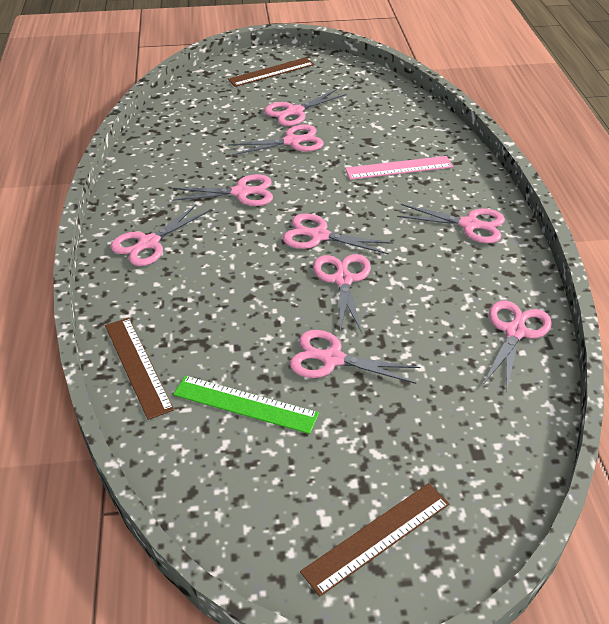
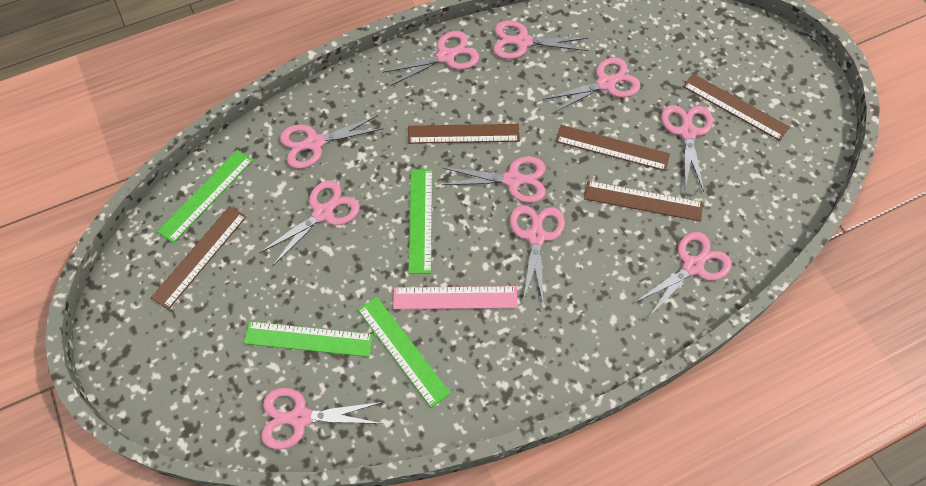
brown ruler: [105,318,174,420] [228,58,314,87] [300,483,450,597] = 3 -> [151,206,247,310] [408,124,520,144] [556,125,670,171] [584,181,703,221] [683,74,790,141] = 5
green ruler: [173,375,319,434] = 1 -> [157,150,253,243] [244,321,373,357] [358,297,451,408] [408,169,432,274] = 4
pink scissors: [111,205,209,266] [172,174,273,206] [228,124,324,156] [264,89,347,126] [283,214,393,255] [290,330,420,384] [313,254,371,333] [397,204,505,243] [483,301,552,390] = 9 -> [259,180,360,267] [261,388,383,449] [280,115,384,169] [382,31,479,86] [441,156,546,203] [493,21,589,59] [510,205,565,303] [543,57,641,113] [634,232,732,318] [661,105,713,192] = 10

